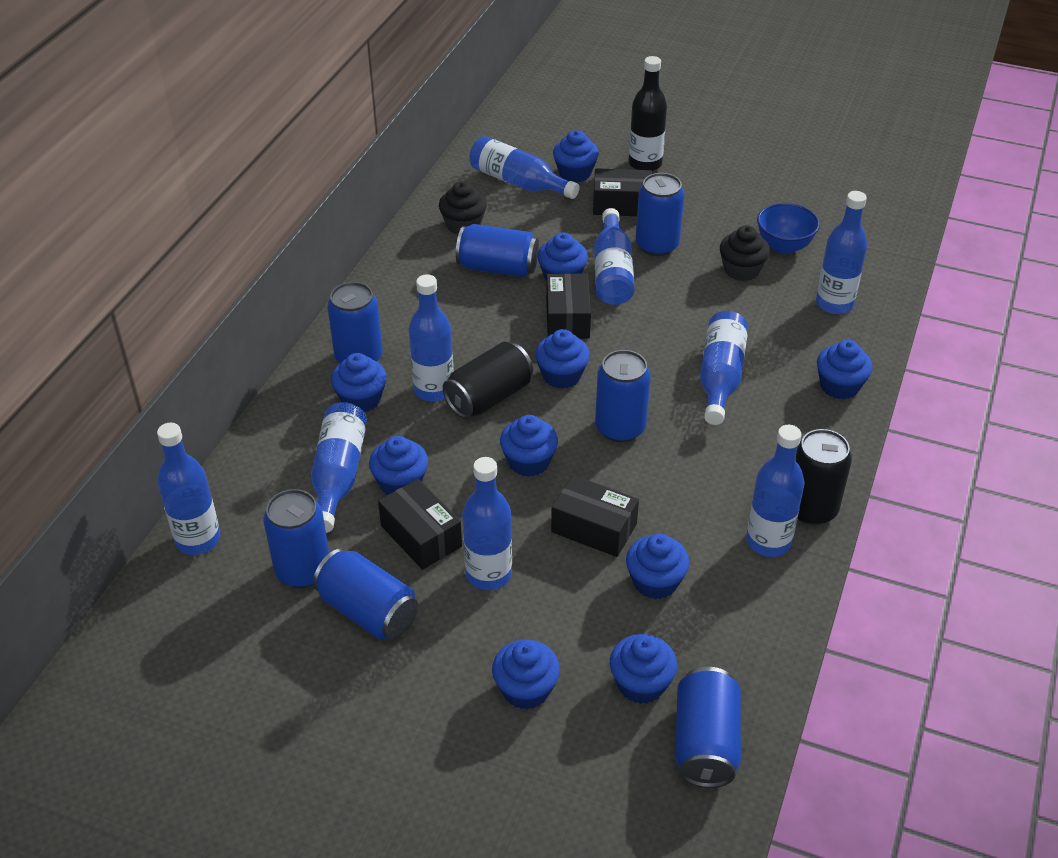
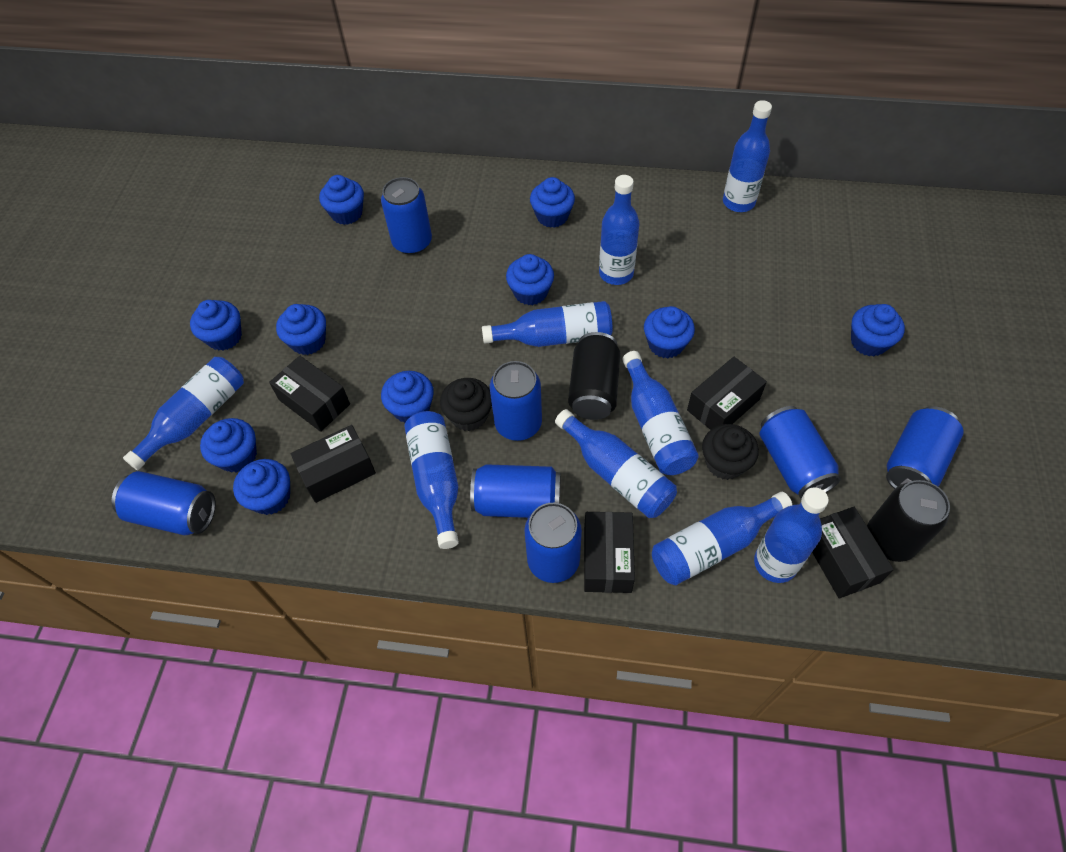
black bottle: [629,56,667,171] = 1 -> none = 0
black box: [378,479,462,570] [546,273,591,339] [551,475,639,557] [593,168,652,216] = 4 -> [269,356,350,432] [291,425,376,503] [584,512,635,593] [687,357,767,430] [812,507,894,598] = 5
blue bowl: [757,203,820,254] = 1 -> none = 0

